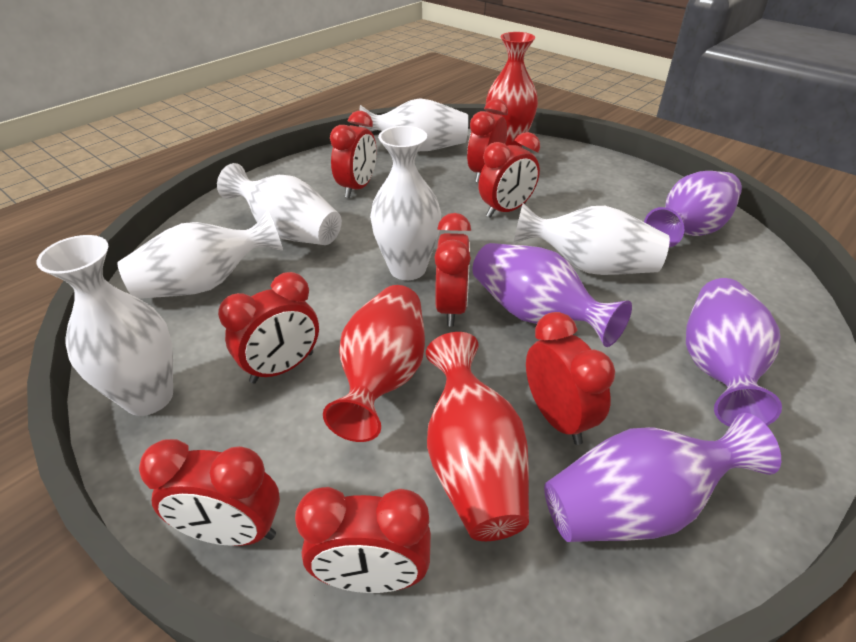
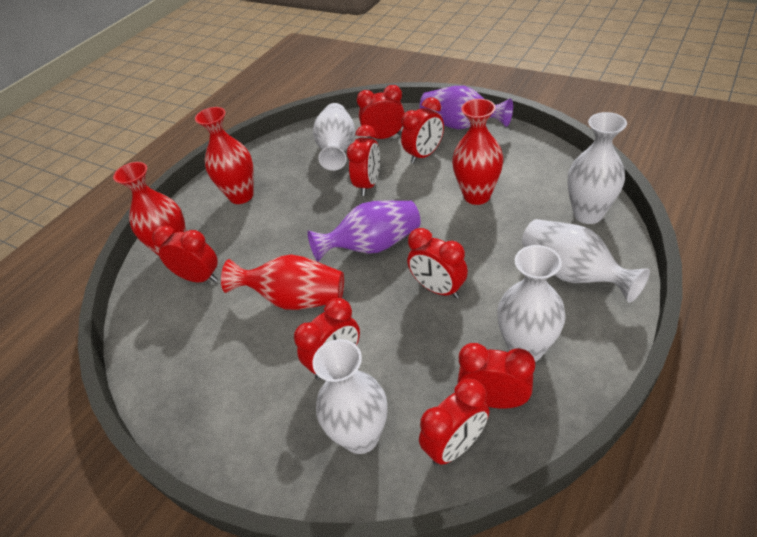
purple vase: [473,243,632,347] [544,413,781,542] [644,171,742,247] [686,278,782,427] = 4 -> [307,201,421,262] [420,86,513,129] = 2
red vase: [323,285,425,442] [426,332,529,541] [486,32,538,147] = 3 -> [113,162,186,257] [195,107,254,204] [221,254,344,310] [452,99,503,205] = 4
white vase: [37,235,173,416] [117,210,283,299] [217,163,342,245] [359,98,468,151] [370,126,441,280] [513,203,670,275] = 6 -> [312,339,388,454] [313,103,355,171] [497,245,566,362] [522,219,650,303] [568,112,627,224] = 5

